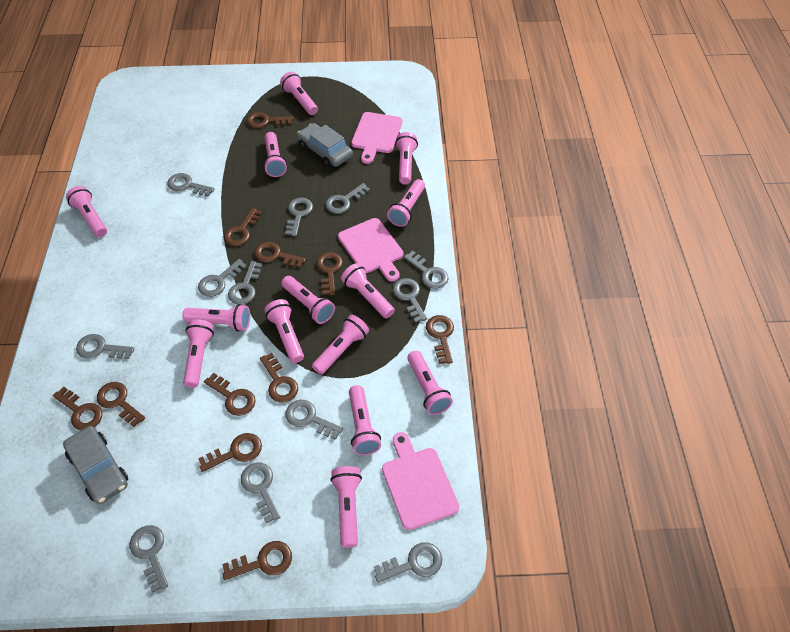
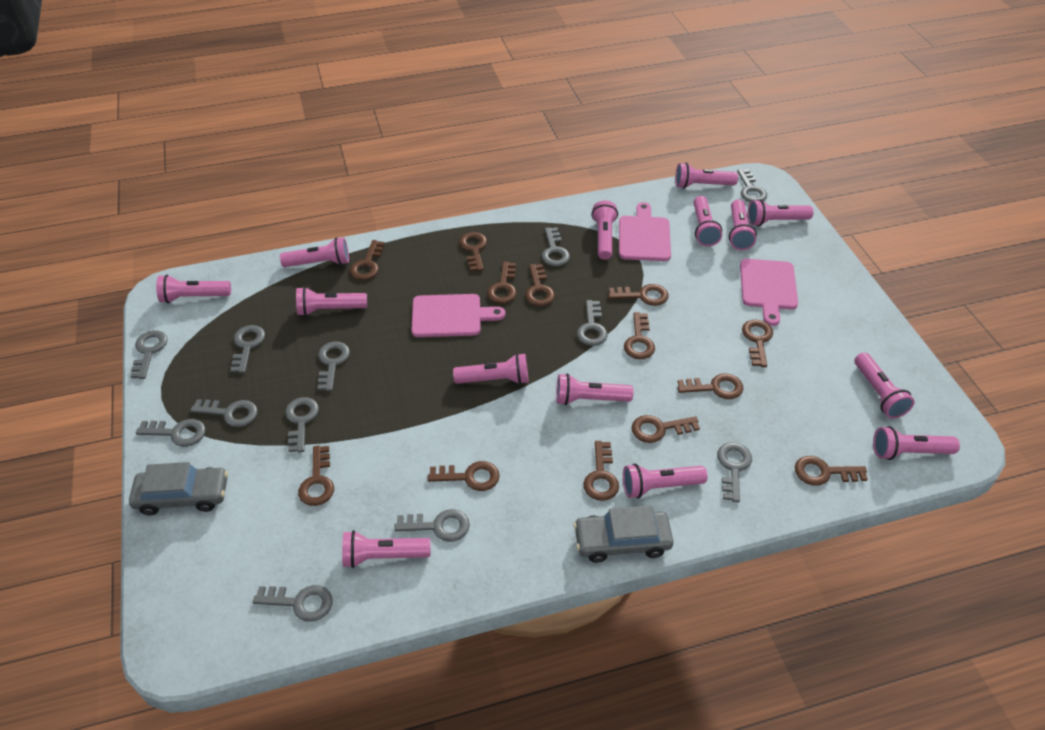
brown key: [53,387,103,430] [97,382,145,427] [198,433,262,472] [204,373,256,416] [222,541,292,580] [224,208,262,246] [247,112,293,128] [254,242,306,268] [260,353,298,403] [316,252,343,296] [426,315,454,364] = 11 -> [298,446,334,506] [350,240,384,280] [428,461,500,491] [459,232,487,271] [487,261,517,304] [525,264,555,306] [584,441,619,501] [608,284,669,306] [624,312,655,359] [632,415,700,443] [678,374,744,399] [742,320,773,367] [795,456,868,486] = 13

